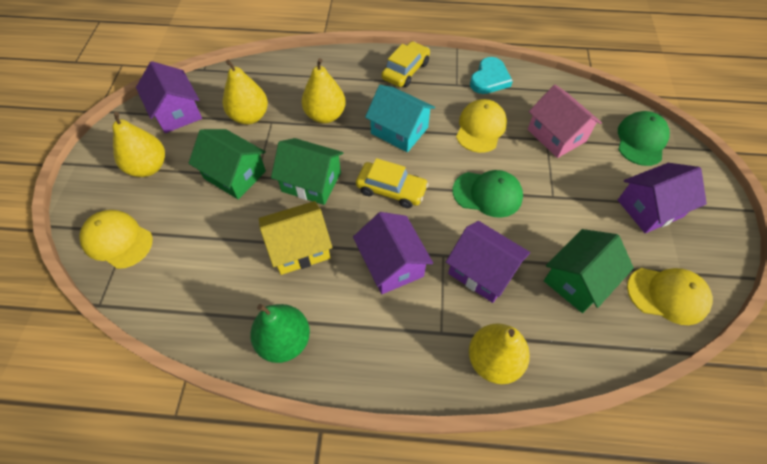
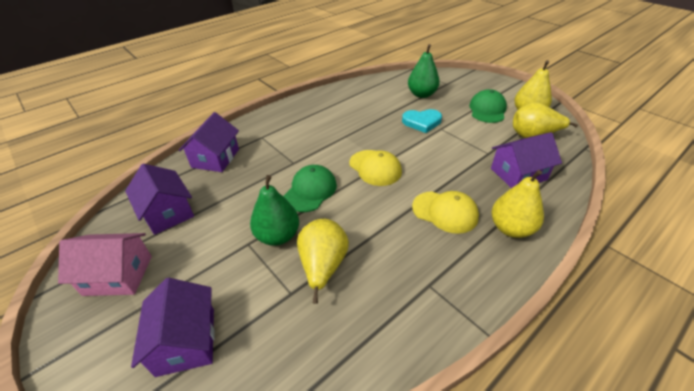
green house: [188,129,266,199] [271,138,343,205] [544,229,634,313] = 3 -> none = 0
green pear: [250,304,310,363] = 1 -> [250,175,299,246] [408,44,440,98] = 2
turquoise house: [365,85,435,152] = 1 -> none = 0
yellow cap: [79,210,153,269] [456,99,507,153] [627,268,713,325] = 3 -> [349,150,402,186] [412,191,479,234] = 2
yellow car: [356,158,429,208] [381,41,430,87] = 2 -> none = 0
yellow house: [259,201,332,275] = 1 -> none = 0

